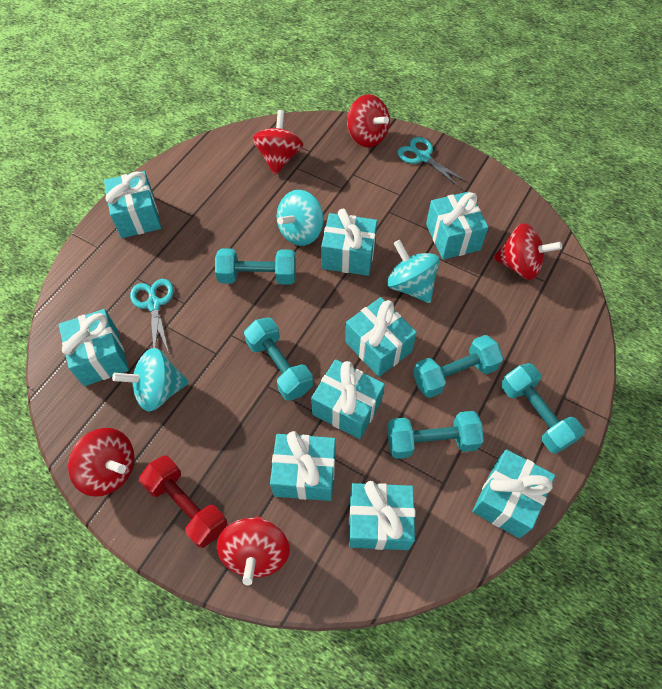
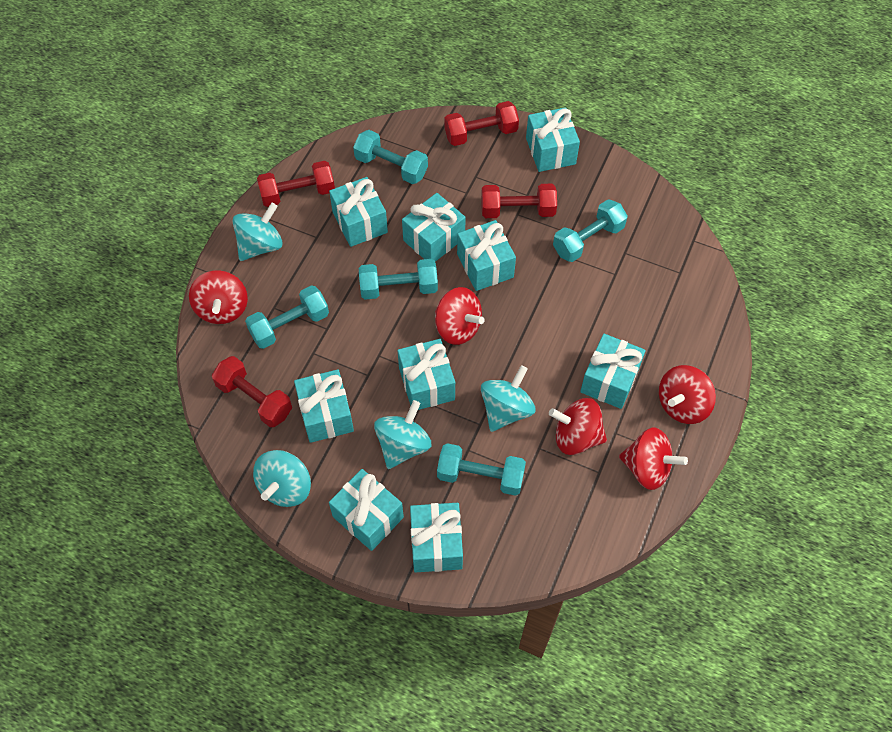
red dumbbell: [139,455,227,548] = 1 -> [212,356,292,427] [257,161,335,207] [444,101,519,146] [481,184,557,218] = 4
turquoise scissors: [130,279,174,353] [397,137,468,188] = 2 -> none = 0
turquoise spinning top: [112,348,189,412] [277,190,324,246] [387,240,440,303] = 3 -> [233,203,283,261] [253,450,311,507] [374,400,431,469] [481,365,535,432] = 4

